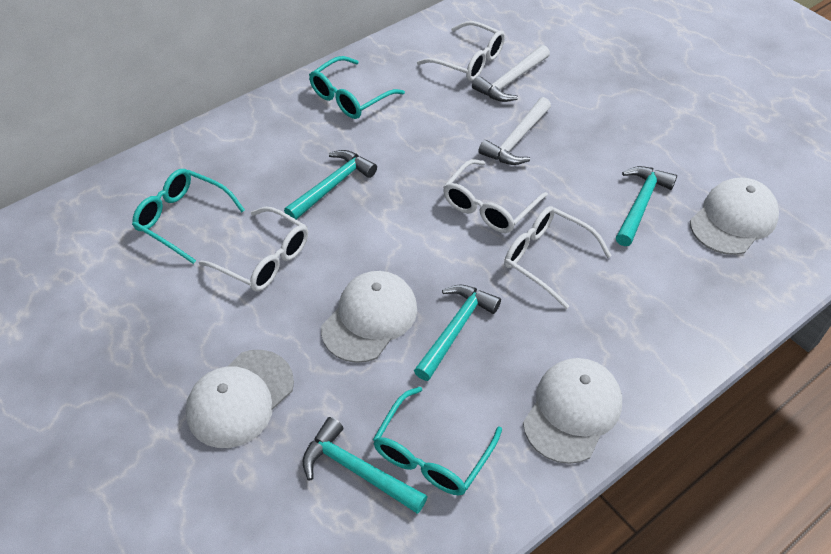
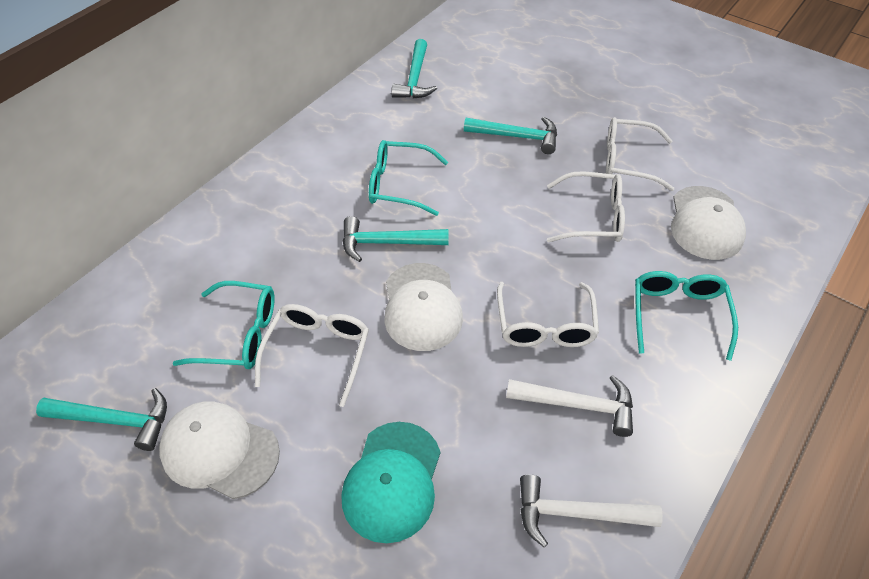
turquoise cap: none = 0 -> [341,422,440,543] = 1
white cap: [186,350,294,448] [321,271,417,363] [523,358,622,464] [690,178,779,255] = 4 -> [159,401,280,499] [384,263,463,351] [671,186,746,260] = 3

